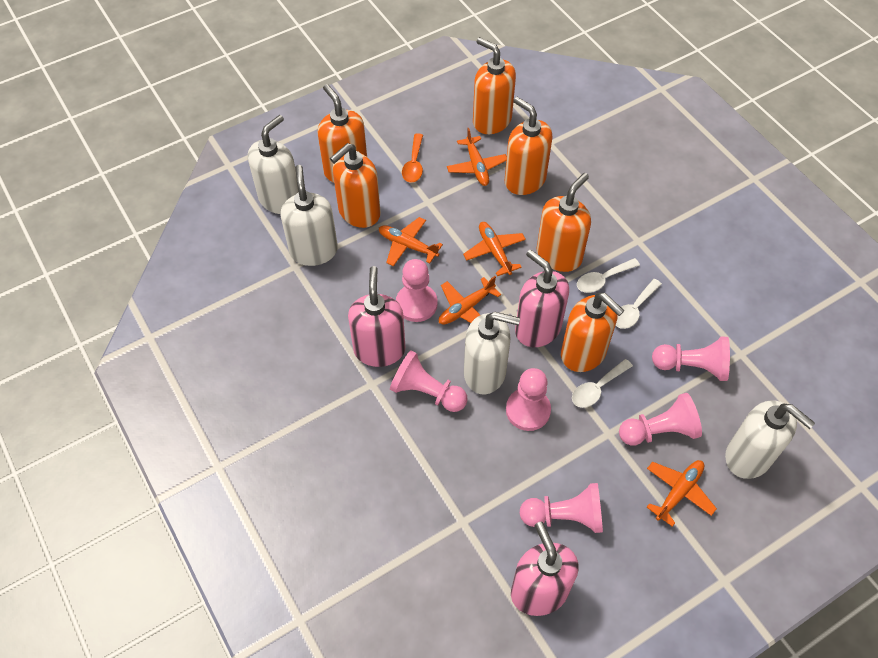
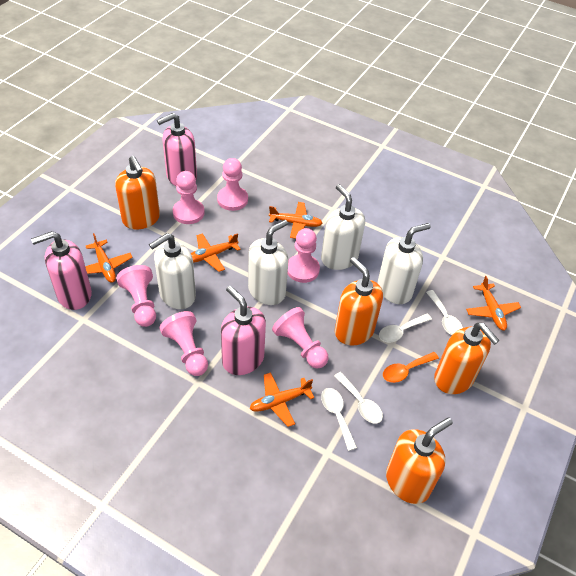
orange soap dispenser: [318,84,367,183] [330,143,381,228] [473,37,516,134] [505,97,553,195] [537,173,591,272] [561,293,625,372] = 6 -> [115,156,160,230] [335,257,383,346] [386,417,453,504] [434,323,500,394] = 4
white spoon: [572,359,633,408] [577,258,640,293] [616,279,662,329] = 3 -> [321,388,357,451] [334,372,383,424] [379,314,432,343] [426,290,463,335] = 4

